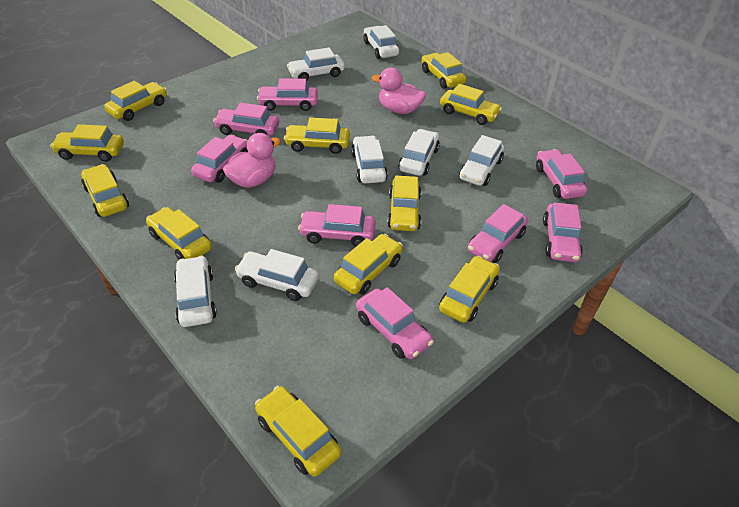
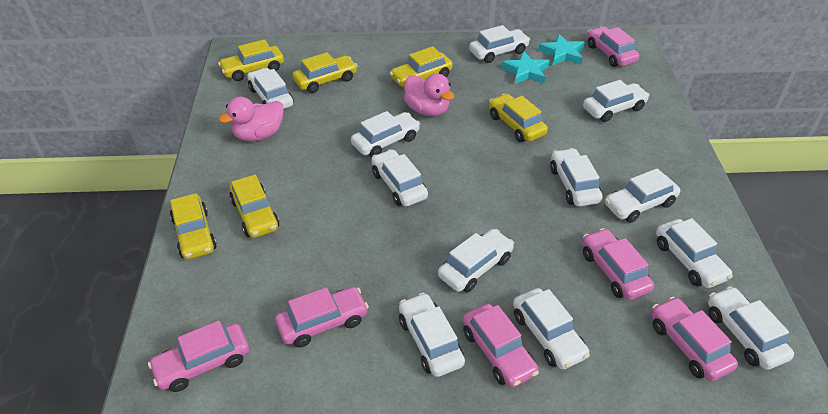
pink car: [191,135,248,183] [213,103,279,136] [257,78,318,111] [298,204,376,247] [356,287,434,359] [468,204,528,263] [536,149,587,199] [543,202,583,262] = 8 -> [148,320,249,392] [275,287,369,348] [462,304,539,388] [582,228,654,300] [587,26,639,67] [651,297,738,381] = 6
turquoise star: none = 0 -> [502,51,550,84] [538,34,585,65] = 2
white car: [174,256,217,327] [235,249,319,301] [287,48,345,81] [351,136,388,183] [363,25,399,59] [398,129,440,176] [459,135,504,186] = 7 -> [247,68,294,109] [351,111,420,157] [371,149,428,207] [399,293,465,377] [438,229,514,293] [469,25,530,63] [513,288,590,370] [550,148,603,207] [583,80,650,122] [605,168,680,223] [656,218,733,288] [708,286,794,370] = 12
yellow car: [50,124,124,162] [81,164,129,217] [104,81,167,121] [146,207,212,260] [255,386,341,477] [284,118,350,154] [334,234,403,295] [387,176,421,231] [421,52,466,89] [439,256,500,323] [440,84,502,125] = 11 -> [170,193,217,260] [218,39,284,81] [229,175,279,238] [292,52,358,93] [390,46,453,87] [489,94,548,142] = 6

